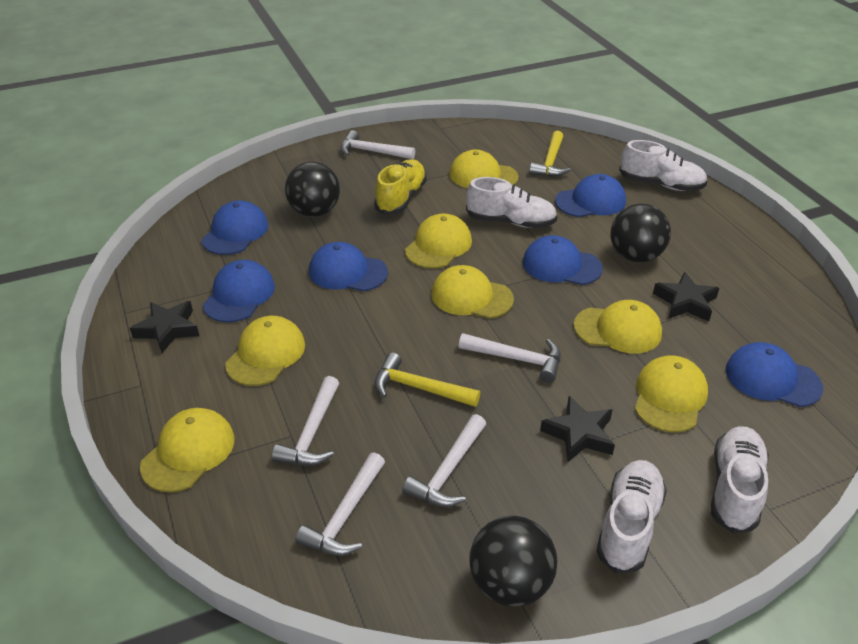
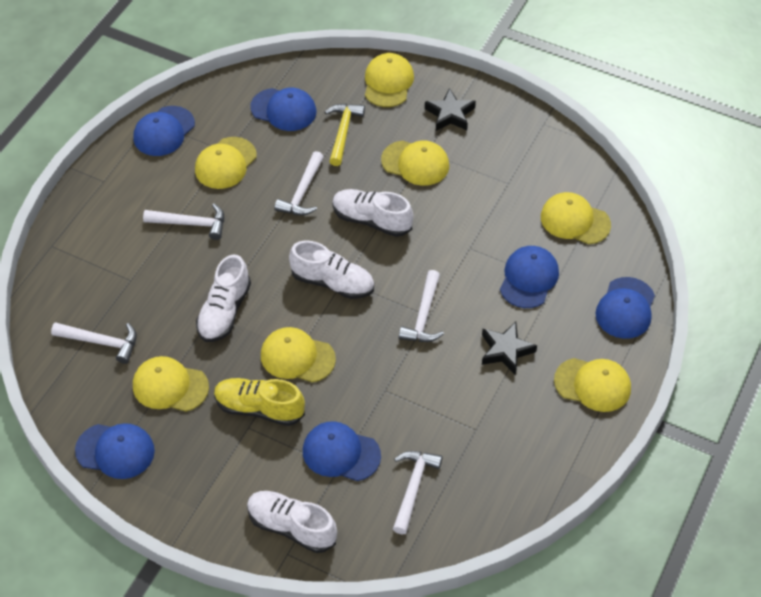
black ball: [285,162,340,217] [469,516,558,607] [610,204,671,263] = 3 -> none = 0
black star: [130,301,199,353] [540,396,615,462] [653,272,719,321] = 3 -> [425,88,476,131] [482,322,537,375] = 2
yellow hammer: [375,352,480,407] [529,131,571,177] = 2 -> [325,104,365,166] = 1

